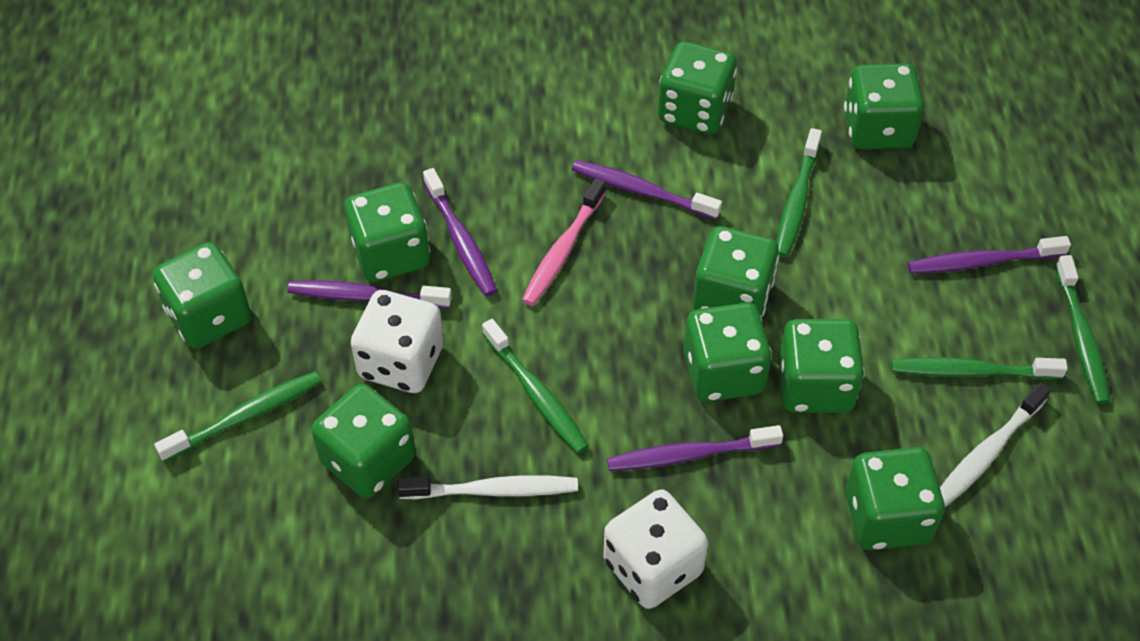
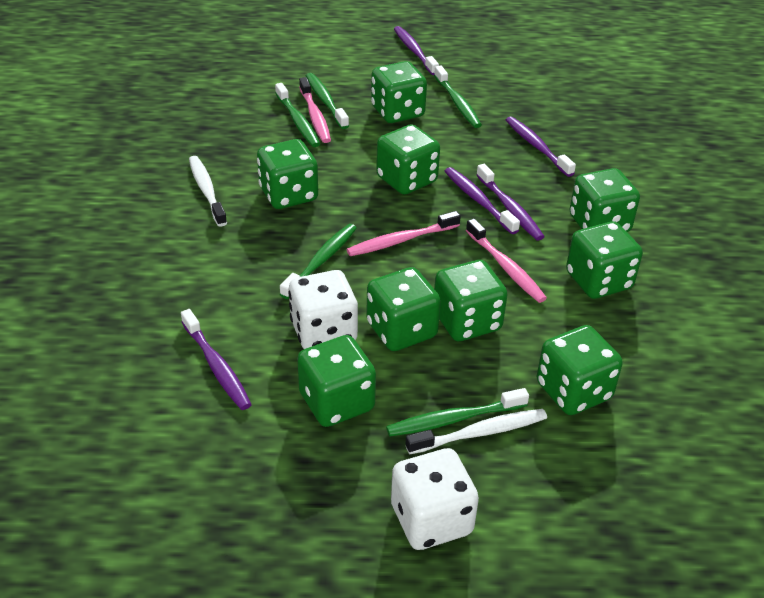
pink toothbrush: [522,178,606,306] = 1 -> [299,77,331,143] [347,211,461,256] [466,219,547,303] = 3

